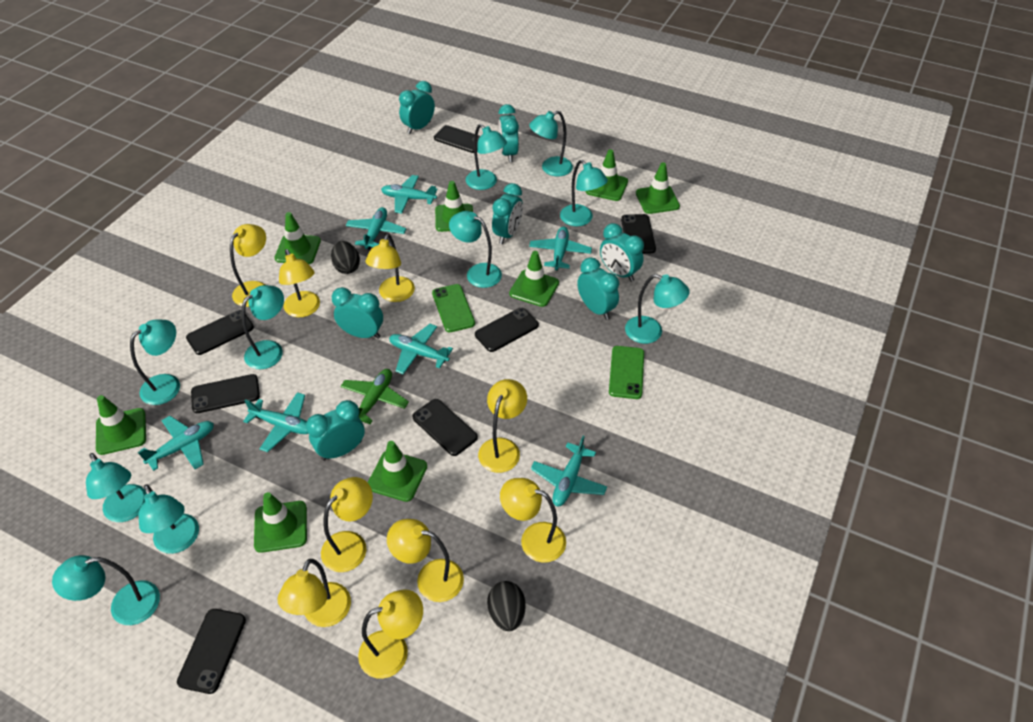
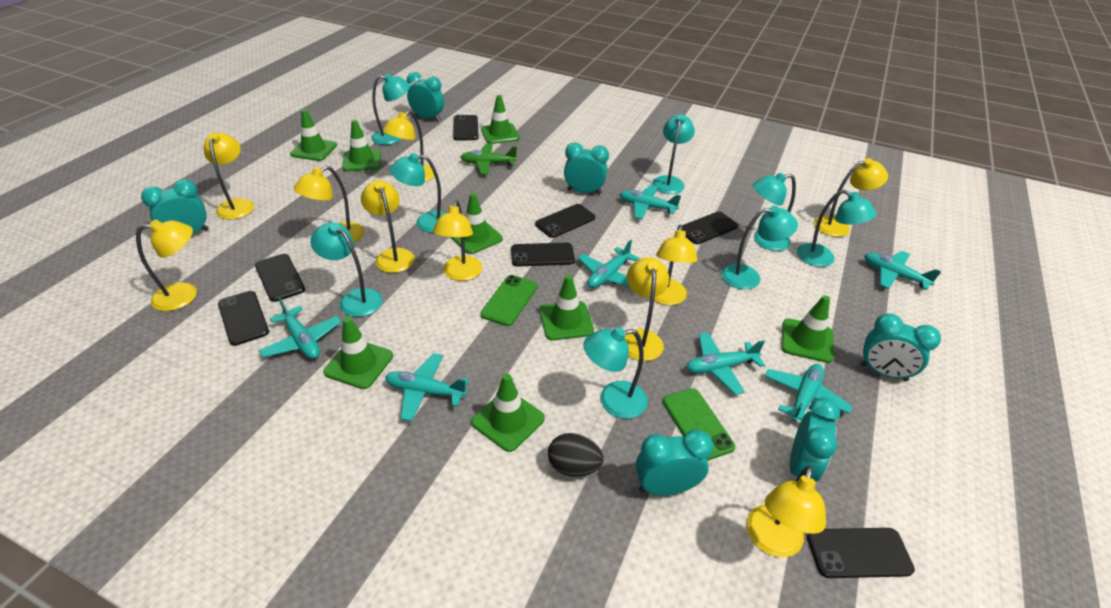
black egg: [331,241,360,274] [487,581,526,631] = 2 -> [548,433,604,477] = 1
turquoise clock: [306,400,365,461] [332,287,383,339] [399,81,435,134] [492,183,523,244] [498,104,519,162] [577,257,619,320] [600,223,644,282] = 7 -> [141,179,209,234] [407,72,444,122] [564,143,609,194] [636,430,713,496] [790,397,840,482] [860,313,941,381] = 6
turquoise lamp: [52,555,160,625] [86,453,146,522] [130,319,180,405] [139,484,199,554] [242,285,284,369] [449,211,502,288] [466,124,507,190] [529,111,573,177] [560,160,608,226] [625,274,690,344] = 10 -> [310,222,382,317] [371,73,410,145] [390,153,446,233] [583,327,648,419] [652,114,695,194] [721,206,798,289] [753,172,796,251] [797,190,876,267] = 8
yellow lamp: [230,224,266,307] [277,559,351,627] [279,249,320,318] [321,477,373,572] [358,589,423,679] [365,234,415,302] [387,519,464,602] [478,379,527,473] [500,478,566,563] = 9 -> [136,220,197,311] [204,133,254,220] [294,166,364,242] [361,180,415,273] [383,110,434,181] [433,201,482,281] [624,257,669,361] [654,225,697,305] [746,465,826,557] [814,158,888,237] = 10

